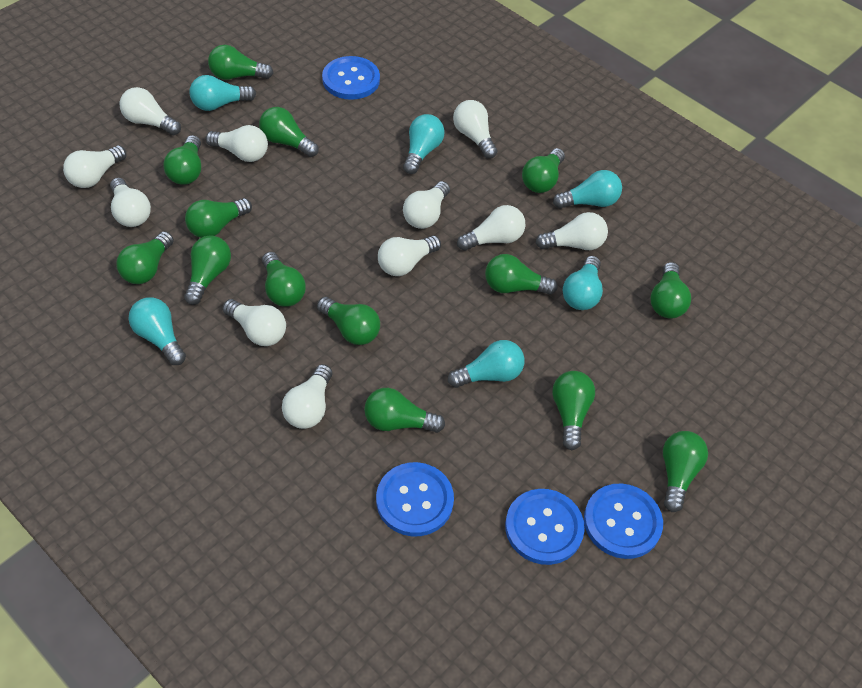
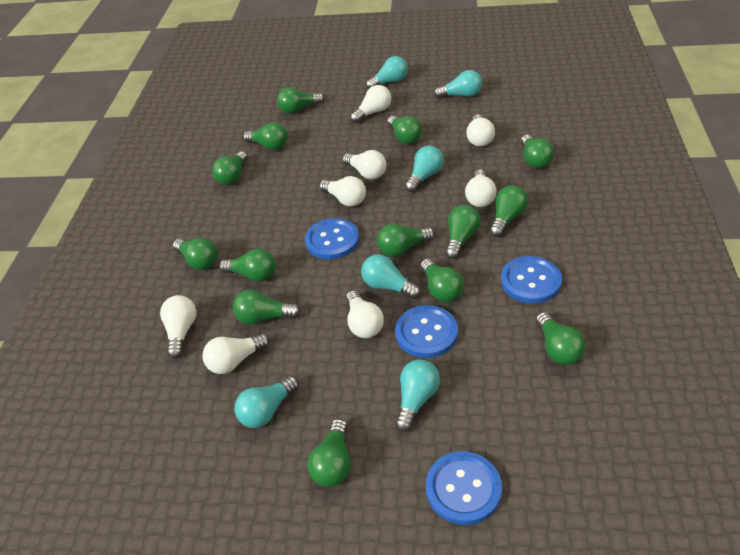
white light bulb: [63,145,126,188] [110,178,151,227] [119,87,181,135] [206,125,268,162] [222,299,286,346] [282,364,332,429] [378,235,441,276] [403,181,450,229] [453,100,497,159] [457,205,525,251] [536,212,608,250] = 11 -> [160,295,196,359] [203,333,270,374] [319,176,366,207] [342,150,386,180] [346,290,384,338] [350,85,391,123] [465,169,496,207] [466,114,495,147] = 8

